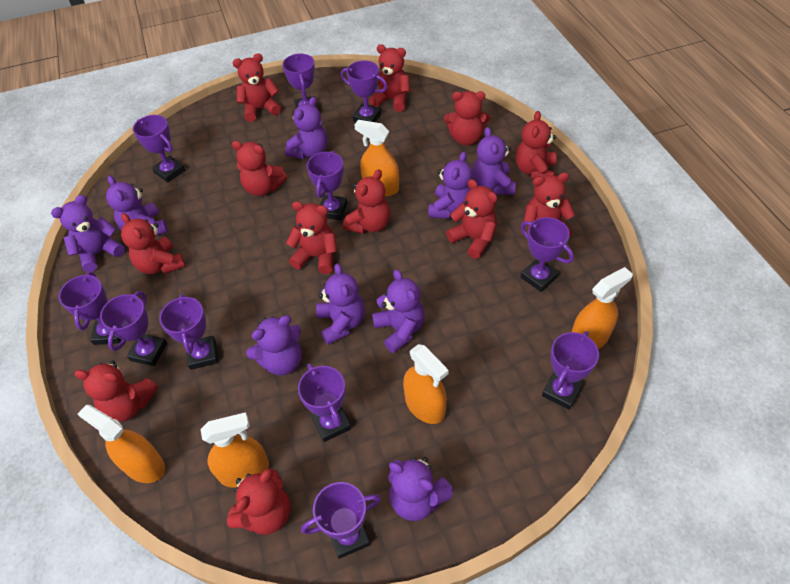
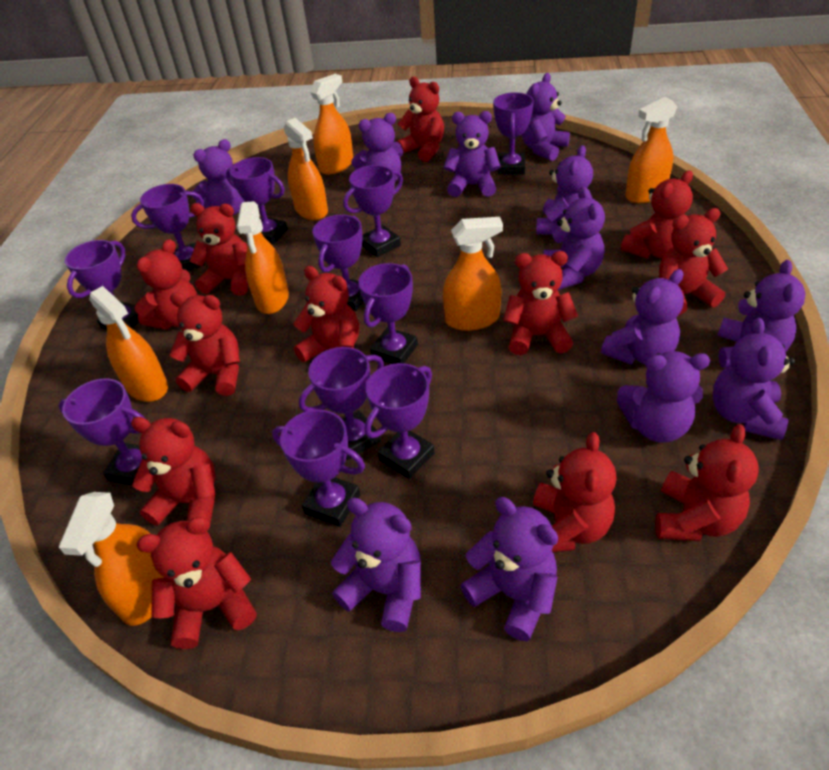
orange spray bottle: [78,405,165,483] [201,412,269,488] [354,120,399,196] [403,344,449,424] [572,267,633,349] = 5 -> [59,492,164,626] [89,286,168,402] [237,201,289,314] [284,118,328,220] [310,74,353,175] [443,217,503,331] [625,97,677,203] = 7
purple teddy bear: [51,195,125,272] [106,176,168,235] [246,315,302,376] [285,97,327,159] [316,263,365,345] [372,269,425,353] [388,457,454,521] [428,152,473,219] [472,127,515,195] = 9 -> [192,139,245,215] [331,498,421,632] [351,113,403,182] [444,111,500,197] [460,497,558,641] [522,73,570,161] [536,145,593,235] [543,186,605,290] [601,269,684,365] [617,351,710,442] [713,318,795,440] [718,260,805,368] = 12

